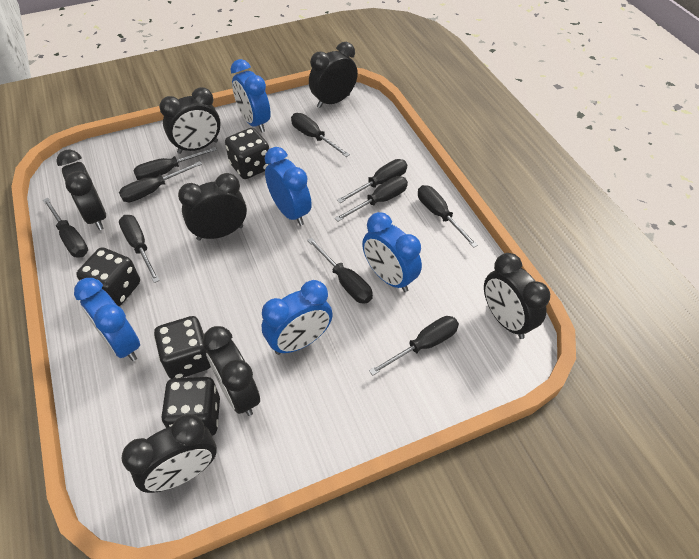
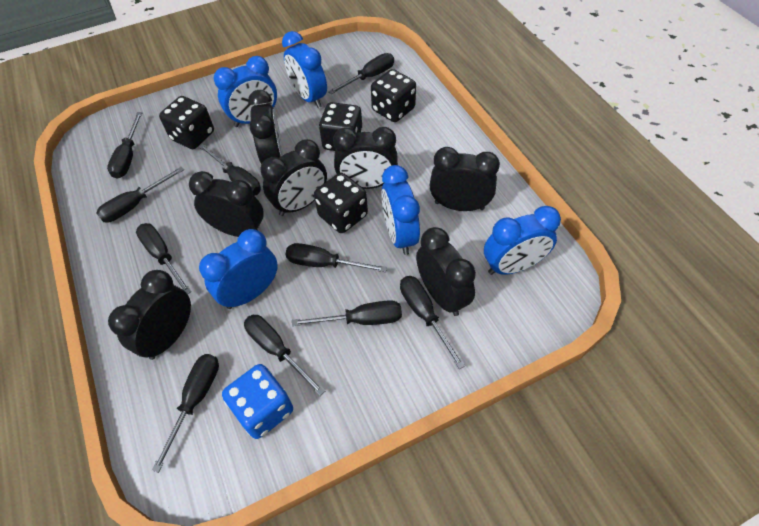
blue dice: none = 0 -> [222,364,293,439] = 1

